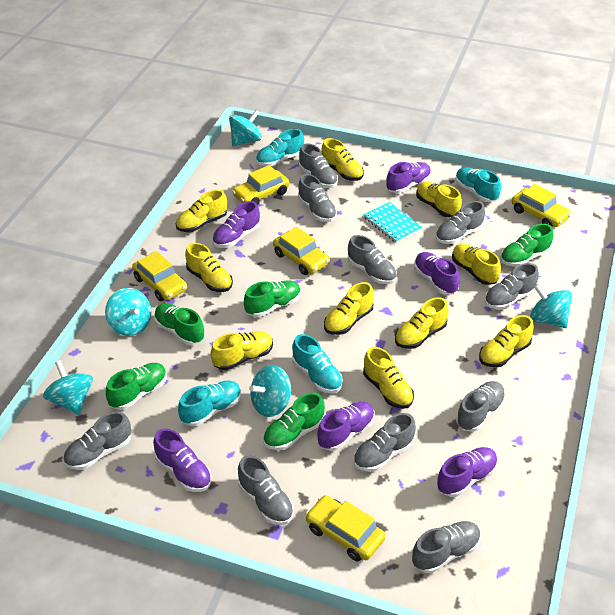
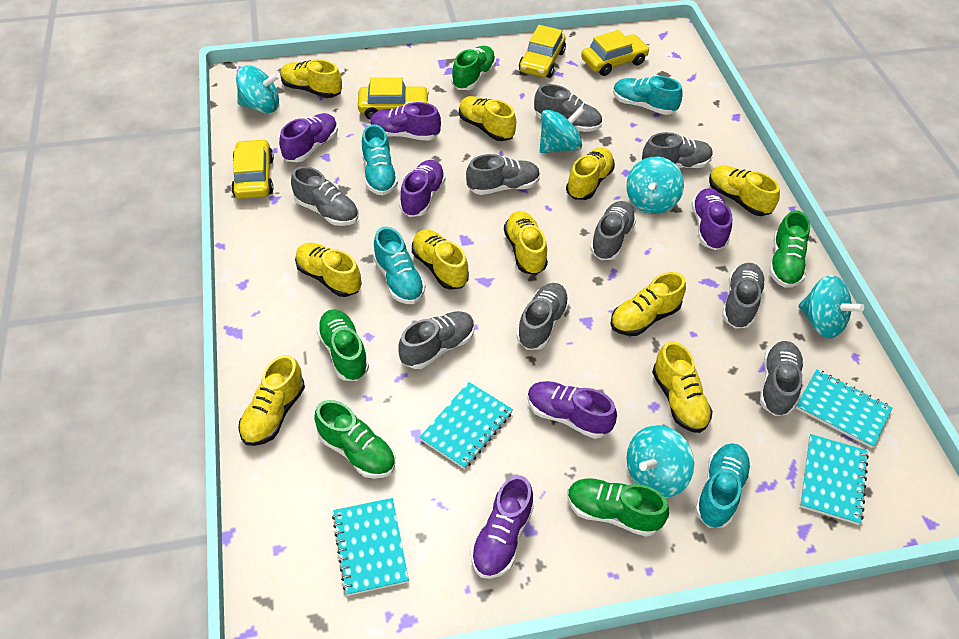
grey shoe: [63,412,131,470] [238,455,294,525] [298,174,337,222] [299,143,338,188] [348,235,397,284] [353,413,416,472] [412,521,481,573] [435,201,485,244] [456,381,506,432] [484,263,539,309] = 10 -> [291,166,358,226] [398,311,475,369] [466,154,540,195] [516,283,569,350] [534,84,602,132] [590,201,637,260] [642,132,713,168] [722,263,766,329] [760,341,804,416] = 9
turquoise notebook: [363,202,423,243] = 1 -> [332,498,409,596] [419,382,513,469] [796,369,893,448] [800,434,869,525] = 4
yellow car: [132,251,187,301] [232,165,289,205] [273,227,330,275] [305,495,386,562] [512,184,571,227] = 5 -> [231,139,274,199] [358,77,429,119] [519,25,566,78] [581,30,650,76] = 4

